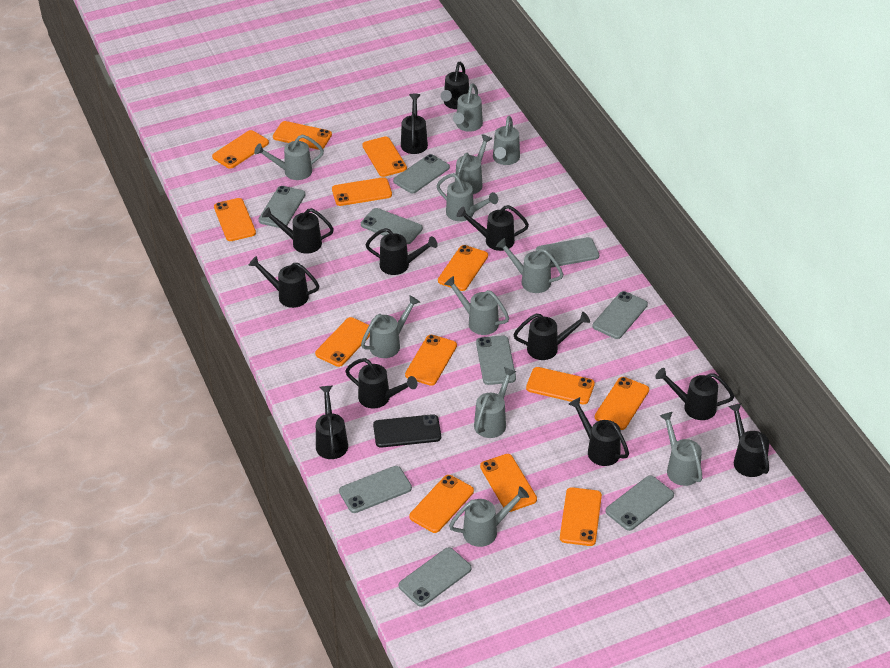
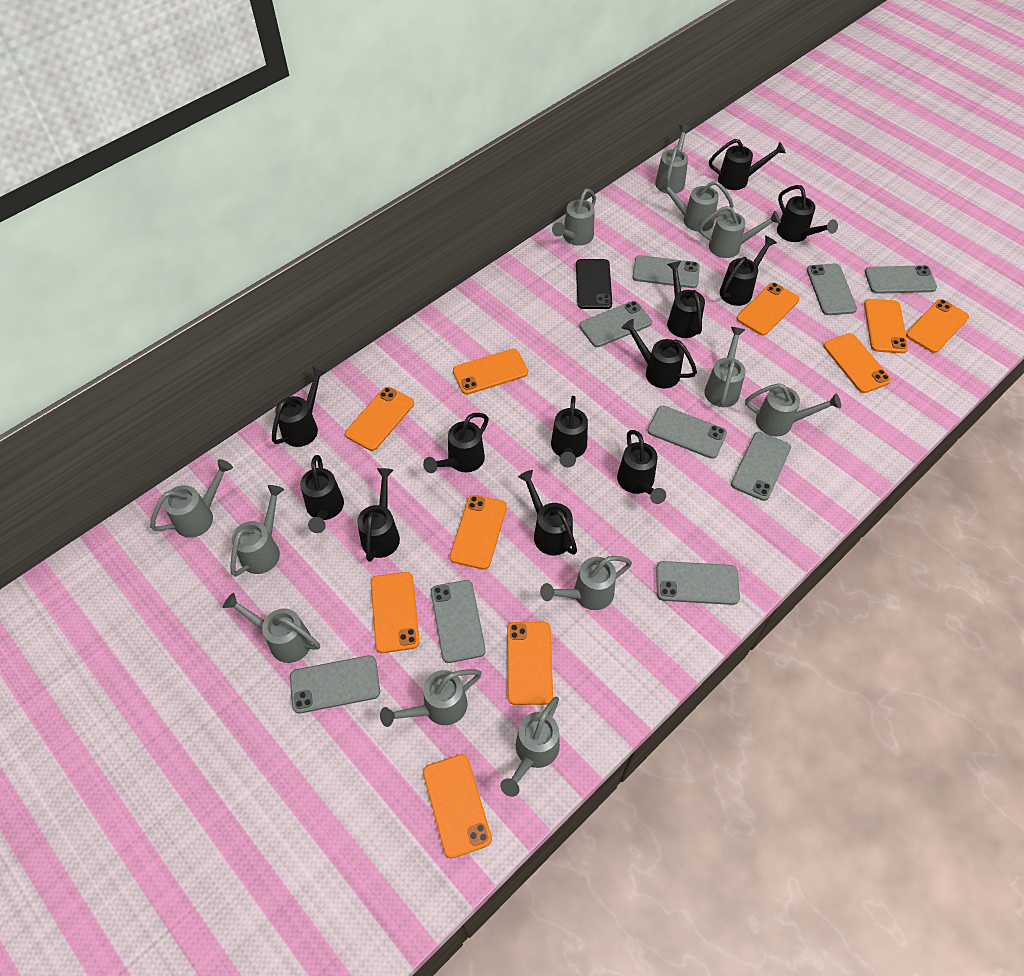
grey watering can: [254,134,324,180] [361,295,420,358] [436,173,498,221] [444,276,509,335] [449,486,529,547] [453,83,483,132] [455,134,492,194] [474,367,516,438] [493,116,520,165] [496,238,564,293] [660,412,703,486] = 11 -> [150,459,233,538] [223,593,320,663] [230,485,284,577] [380,669,482,727] [500,697,560,797] [540,556,632,610] [552,188,596,246] [655,125,691,194] [658,178,734,232] [699,206,781,258] [704,327,746,407] [745,383,841,437] = 12
orange phone: [212,130,269,169] [214,198,256,241] [273,121,332,150] [315,317,370,367] [332,177,392,206] [362,136,407,177] [405,335,457,386] [409,475,474,533] [438,245,488,291] [480,454,537,512] [526,367,595,404] [560,487,602,546] [595,377,649,430] = 13 -> [345,387,414,451] [371,572,420,653] [423,754,492,859] [450,495,507,570] [453,349,528,395] [507,622,553,705] [737,282,799,336] [824,333,891,393] [864,299,908,353] [906,299,969,353] = 10

